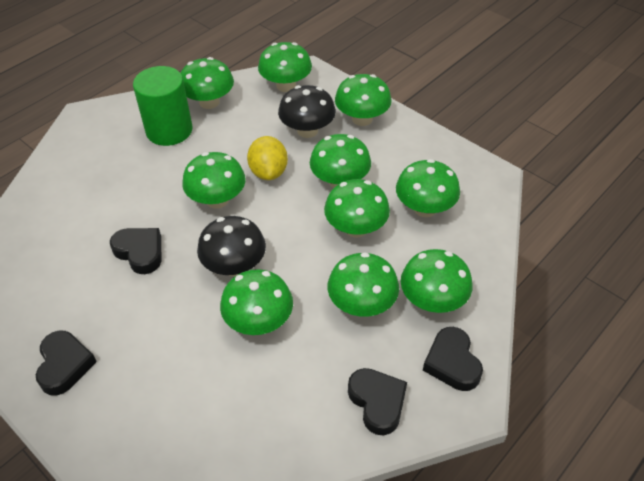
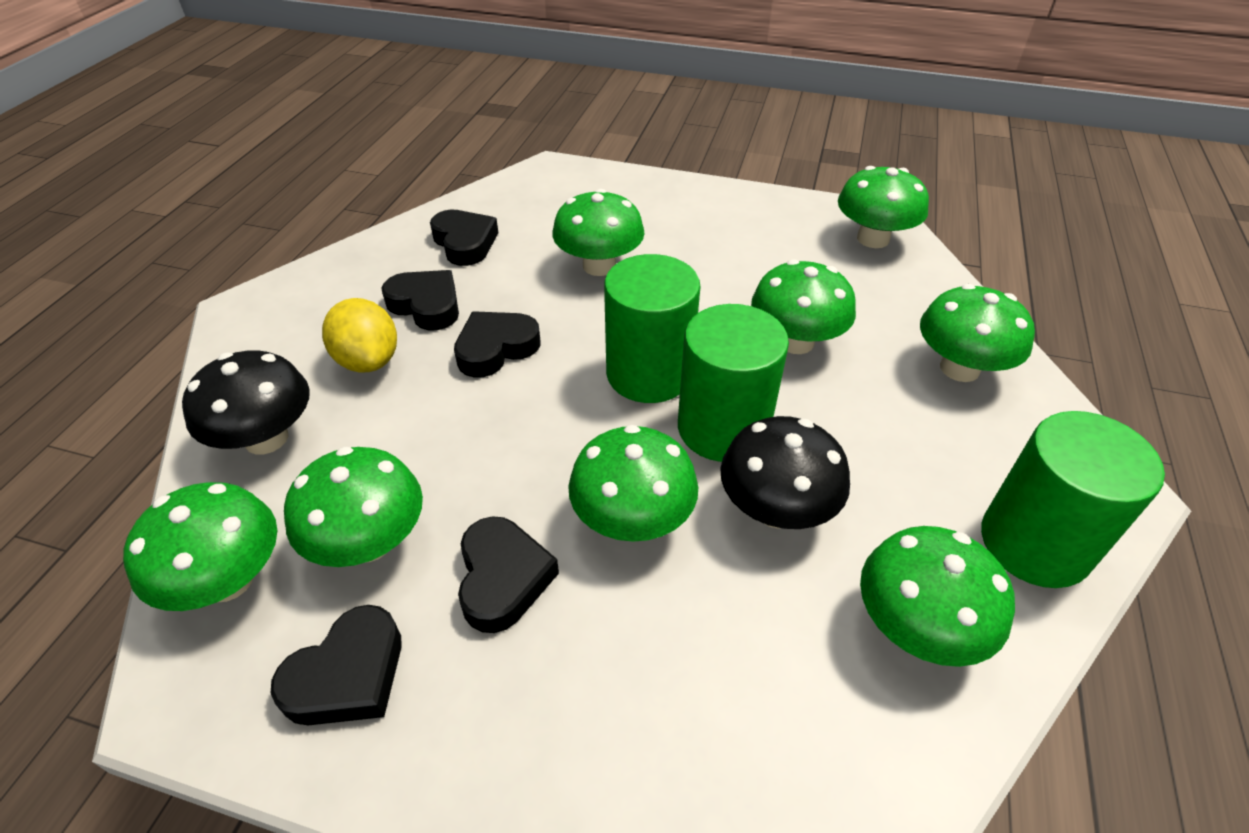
black heart: [36,330,97,396] [110,228,161,274] [348,368,407,436] [423,327,483,391] = 4 -> [271,605,402,725] [381,270,459,330] [430,210,499,266] [454,311,540,378] [458,516,559,633] = 5
green cylinder: [133,66,193,146] = 1 -> [604,254,700,403] [678,304,789,462] [981,411,1165,588] = 3
green mushroom: [181,57,234,109] [182,152,246,209] [220,269,293,335] [258,42,312,92] [310,134,371,188] [324,179,390,238] [328,252,399,317] [335,74,392,126] [396,159,460,217] [401,249,473,313] = 10 -> [123,482,277,611] [284,447,423,567] [553,189,645,276] [568,425,698,542] [751,259,856,354] [838,166,929,248] [860,526,1015,667] [920,284,1035,382] = 8

